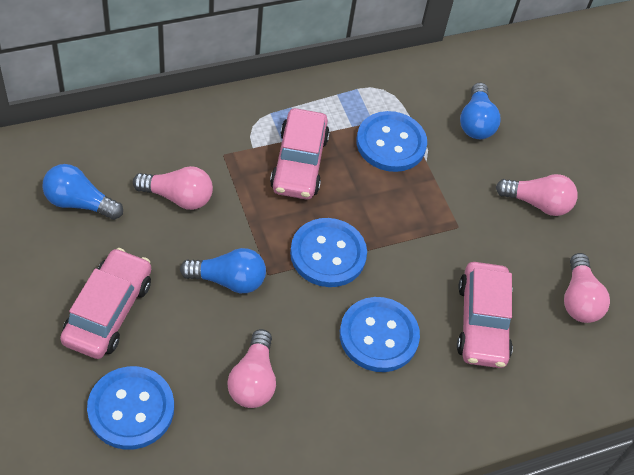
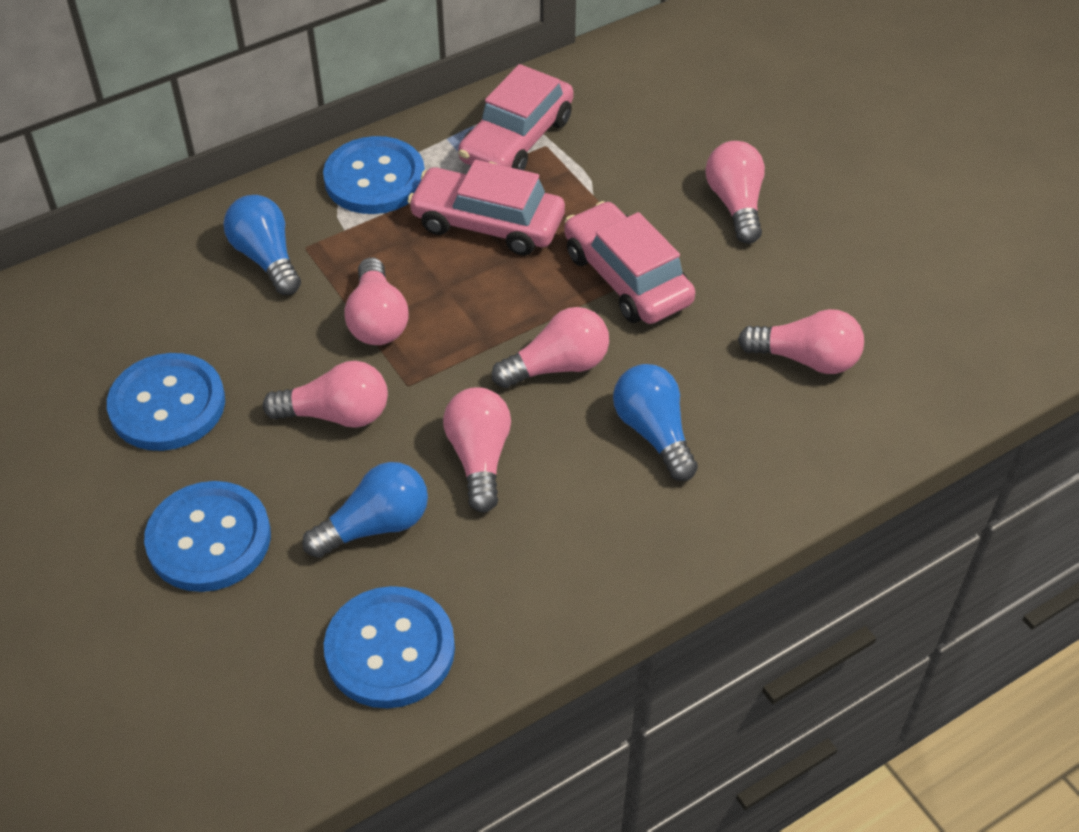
pink light bulb: [133,166,213,210] [227,329,276,408] [496,174,578,216] [564,253,610,323] = 4 -> [263,361,388,428] [344,257,409,345] [443,387,511,512] [492,307,609,388] [706,141,765,244] [738,309,864,374] = 6

